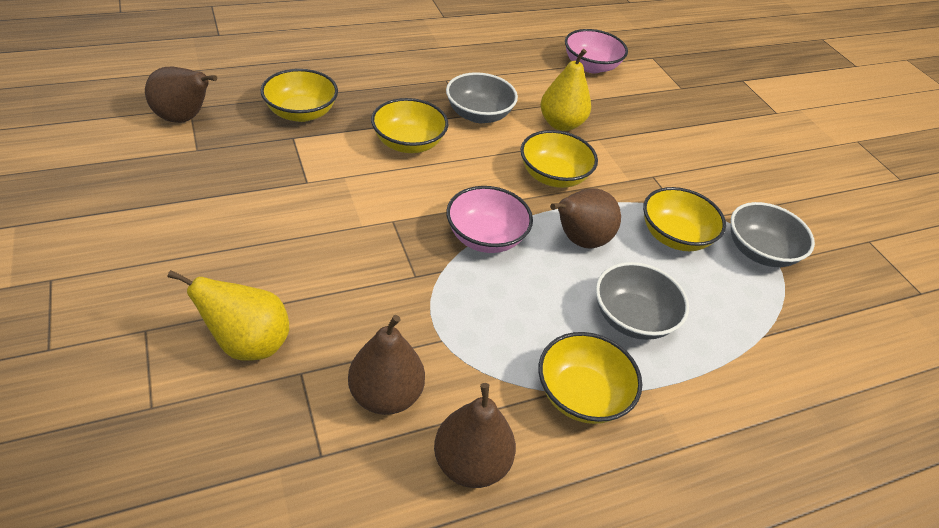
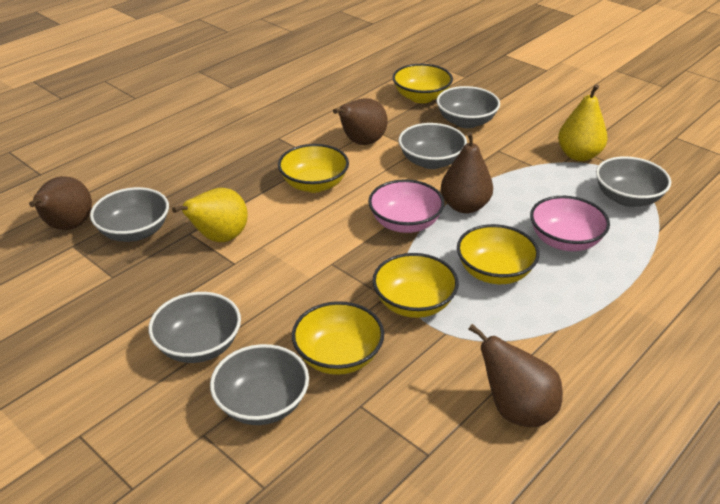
grey bowl: [446,72,518,123] [596,262,689,340] [731,202,815,267] = 3 -> [90,187,169,242] [148,292,241,363] [210,344,309,425] [399,123,467,169] [437,86,500,128] [596,156,671,207] = 6

